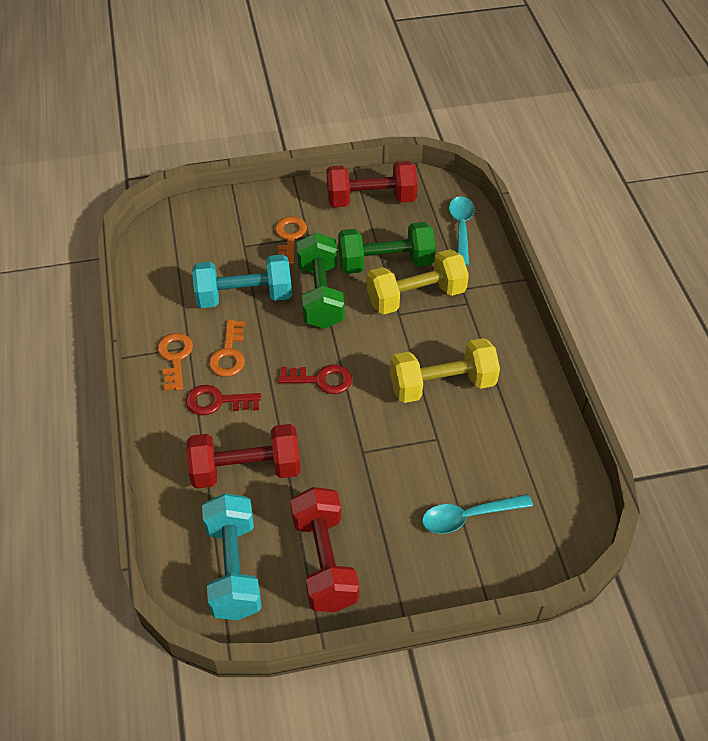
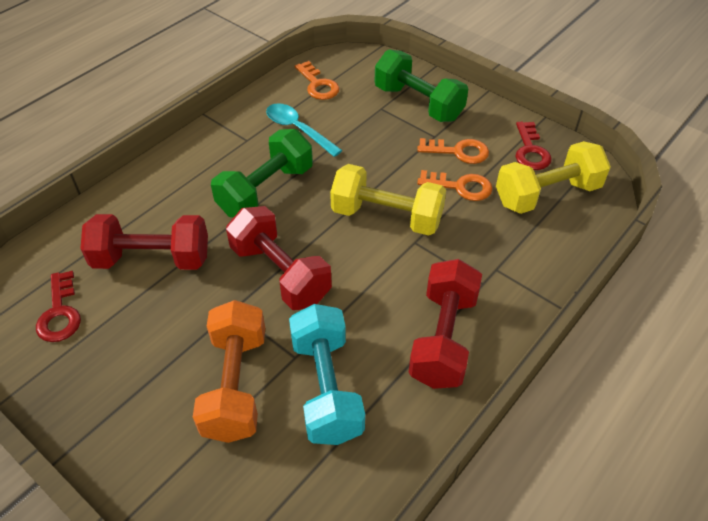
orange dumbbell: none = 0 -> [193,300,265,443] = 1
turquoise dumbbell: [192,255,292,308] [202,493,261,620] = 2 -> [289,304,365,445] = 1
turquoise spoon: [422,494,533,534] [449,196,474,266] = 2 -> [266,103,342,157] = 1

